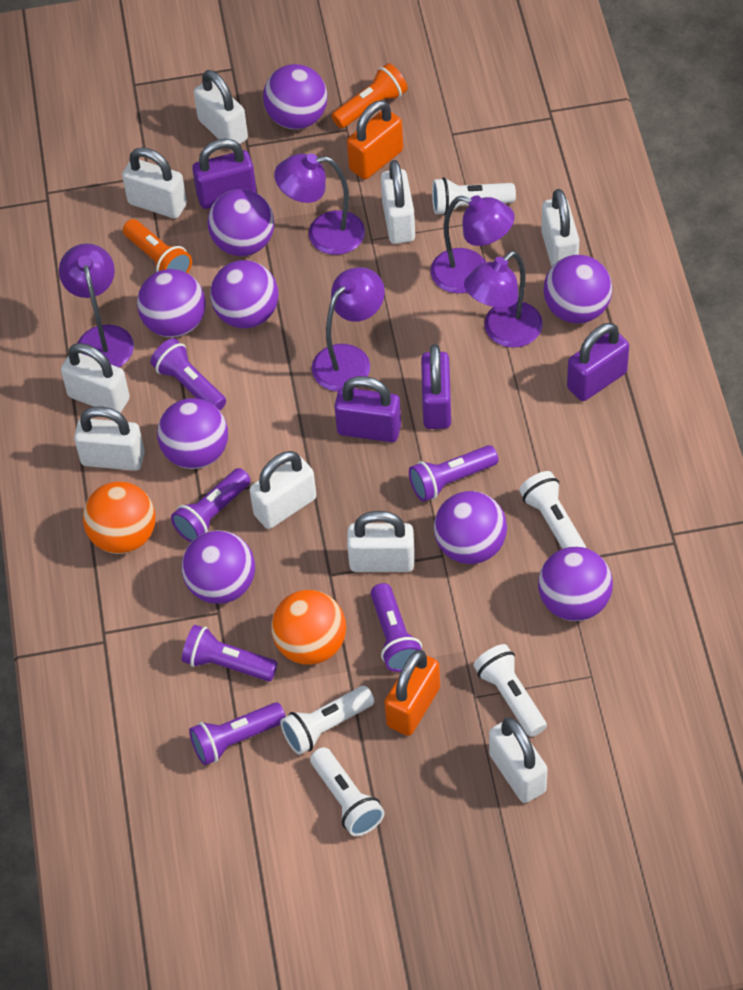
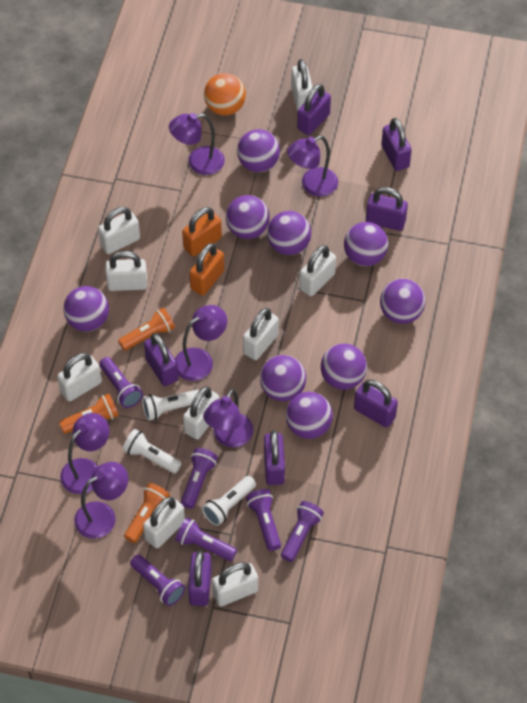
orange ball: [83,482,155,554] [271,590,346,665] = 2 -> [204,73,246,116] = 1
orange flashlight: [123,219,192,273] [331,63,408,128] = 2 -> [59,394,119,434] [118,308,175,351] [124,483,170,543] = 3
purple lamp: [59,243,134,367] [274,154,365,255] [312,267,385,392] [431,195,515,293] [464,251,543,348] = 5 -> [60,413,109,494] [74,462,128,539] [169,113,225,175] [175,305,227,381] [203,389,253,447] [287,135,338,197] = 6
purple padlock: [192,139,256,209] [334,376,401,442] [421,344,451,429] [567,323,629,401] = 4 -> [144,333,178,386] [188,550,212,606] [264,430,285,485] [297,84,331,135] [354,379,398,428] [366,187,408,231] [381,118,412,171] = 7
white flashlight: [280,686,374,755] [310,747,385,836] [432,177,516,215] [474,644,547,737] [519,471,586,549] = 5 -> [123,429,182,474] [142,390,199,421] [202,476,256,526] = 3

